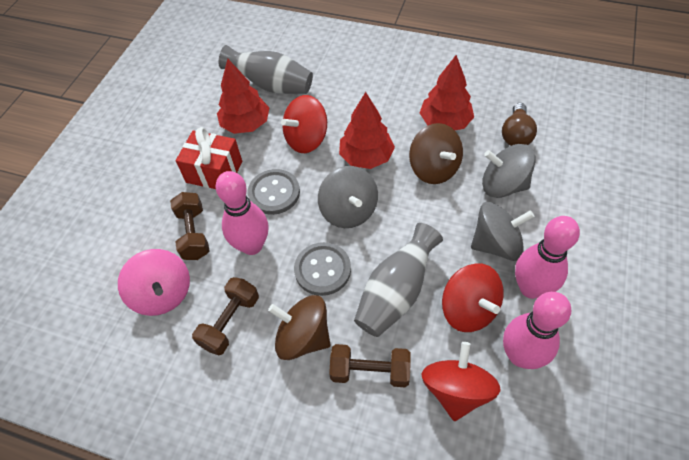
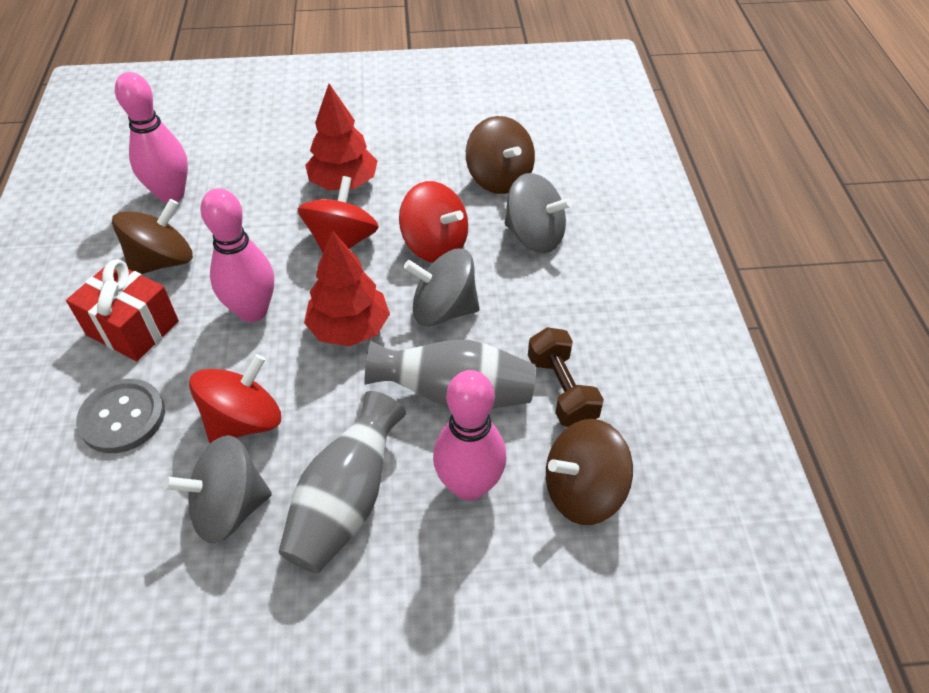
brown dumbbell: [170,192,209,260] [192,277,259,355] [329,344,411,387] = 3 -> [528,327,604,427] = 1
brown light bulb: [502,103,537,146] = 1 -> none = 0
brown spinning top: [268,295,330,360] [409,123,463,184] = 2 -> [112,199,193,274] [466,116,535,194] [546,419,633,525] = 3
grey button: [248,169,300,215] [294,242,351,296] = 2 -> [76,379,165,453] = 1
pink spinning top: [118,249,190,316] = 1 -> none = 0
red tree: [217,59,269,134] [339,92,395,169] [420,55,474,130] = 3 -> [304,231,390,346] [305,84,378,190] = 2

